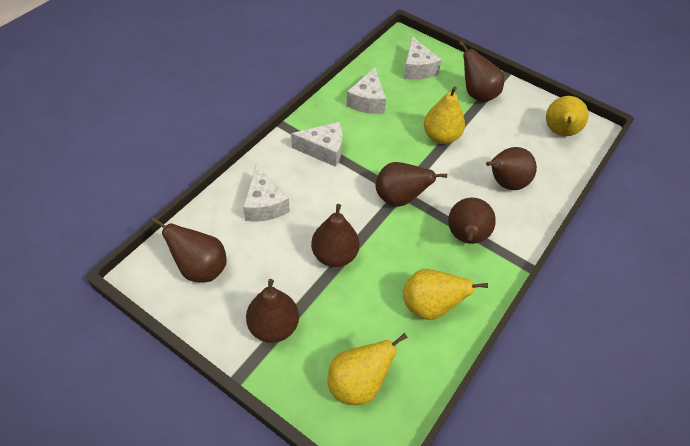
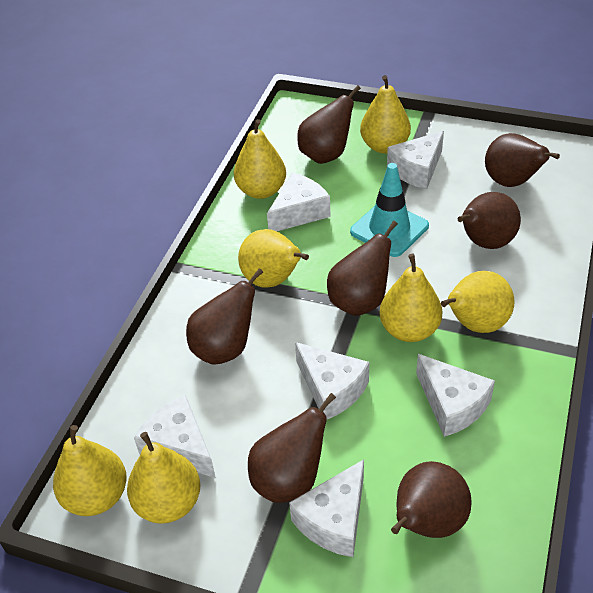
turquoise traffic cone: none = 0 -> [350,163,429,257] = 1
white cheese: [243,165,290,222] [291,122,343,167] [346,68,386,114] [403,36,441,80] = 4 -> [134,395,216,478] [267,172,331,231] [289,459,364,557] [295,342,369,419] [387,131,444,189] [416,354,495,437] = 6
yellow pear: [327,333,408,405] [403,269,488,320] [424,86,465,144] [546,96,589,136] = 4 -> [53,425,127,516] [127,432,201,524] [234,119,286,199] [238,229,309,288] [360,75,411,153] [379,254,443,342] [441,271,515,333] = 7

